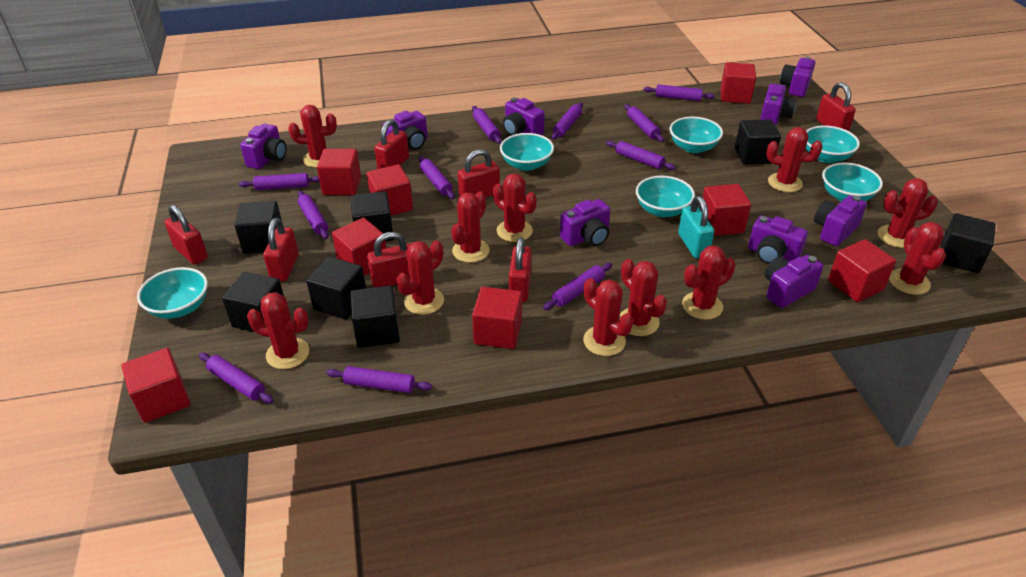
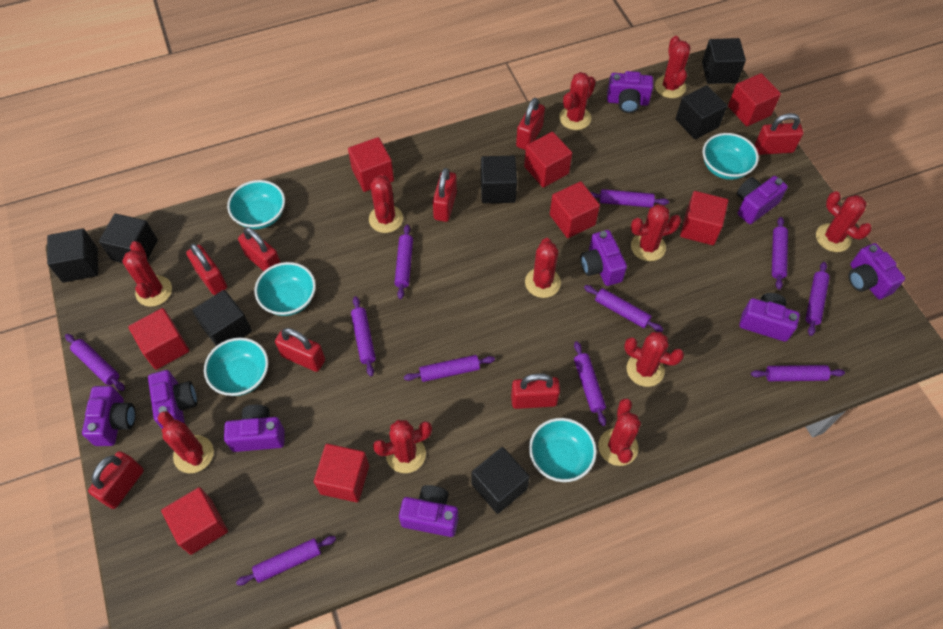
red padlock: [164,205,208,265] [263,218,299,281] [367,232,411,287] [374,119,409,169] [458,149,500,197] [509,237,531,303] [816,82,856,131] = 7 -> [88,451,144,509] [186,243,227,295] [238,227,281,271] [275,328,325,372] [433,168,457,222] [511,373,560,409] [516,98,545,150] [755,113,803,155] = 8
turquoise bowl: [137,267,208,319] [500,133,554,171] [636,176,695,217] [670,117,723,153] [806,125,860,163] [822,163,883,201] = 6 -> [204,338,268,396] [227,180,285,229] [255,262,316,316] [529,418,597,482] [703,133,759,180] = 5
turquoise padlock: [678,196,714,258] = 1 -> none = 0

